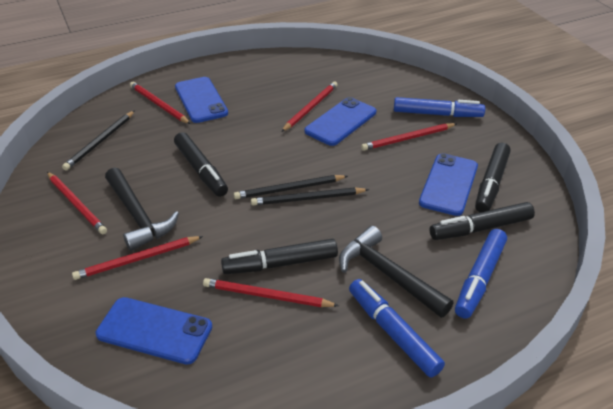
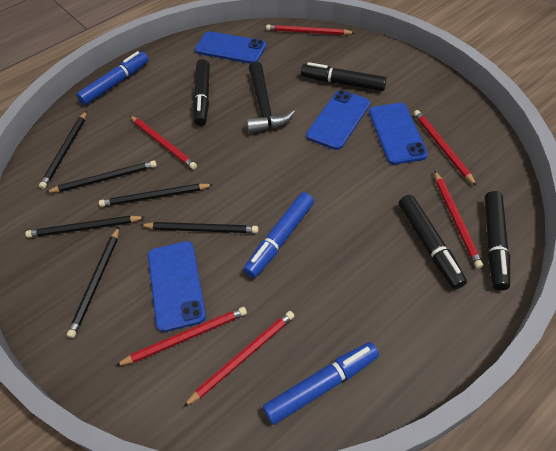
black hammer: [105,167,179,251] [339,226,453,318] = 2 -> [247,62,295,134] = 1
black pencil: [62,111,135,170] [234,175,348,199] [251,187,369,206] = 3 -> [25,215,145,238] [39,111,87,189] [46,160,157,193] [67,227,119,338] [99,184,213,207] [140,222,258,233] = 6

